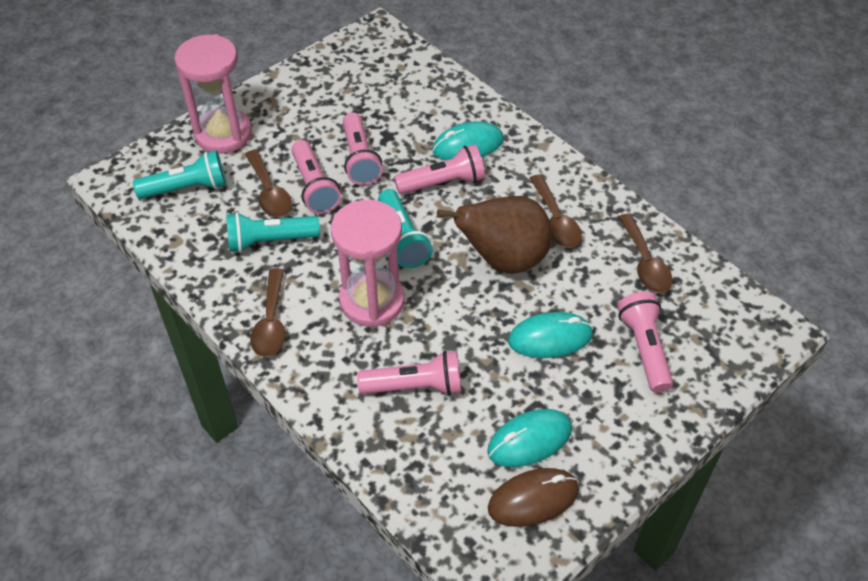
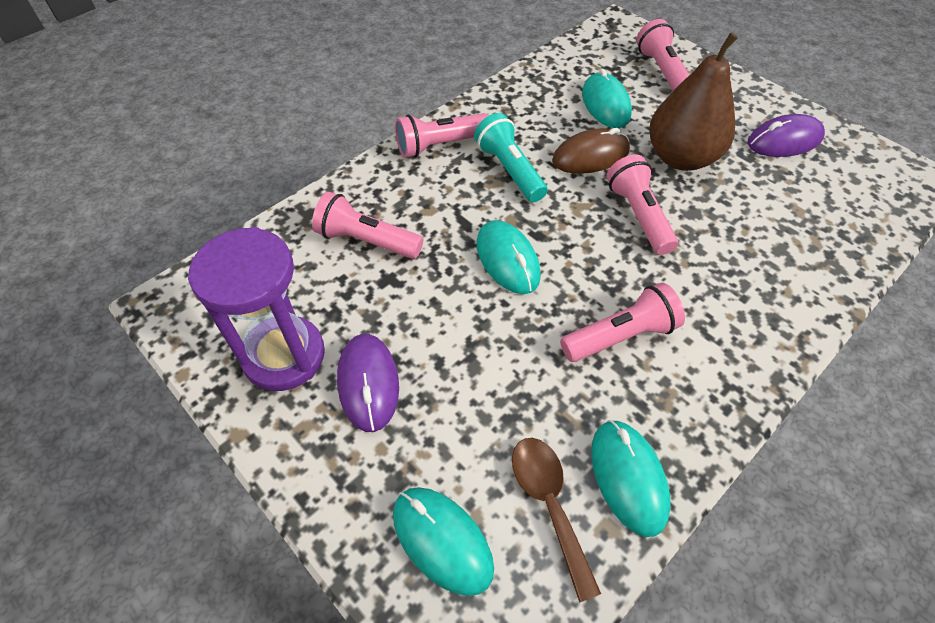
brown spoon: [245,150,292,217] [250,268,285,357] [529,174,582,248] [619,213,673,293] = 4 -> [512,438,601,603] = 1
pink hourglass: [175,34,252,154] [331,200,405,327] = 2 -> none = 0
purple hourglass: none = 0 -> [188,227,325,391] = 1
purple mouse: none = 0 -> [337,334,399,432] [747,114,825,157] = 2
turquoise flashlight: [133,151,226,199] [226,212,320,253] [378,189,433,268] = 3 -> [474,113,548,202] = 1
turquoise mouse: [432,121,504,160] [487,409,572,467] [508,312,593,358] = 3 -> [393,487,494,596] [476,220,541,294] [582,69,632,128] [591,420,671,537] = 4

